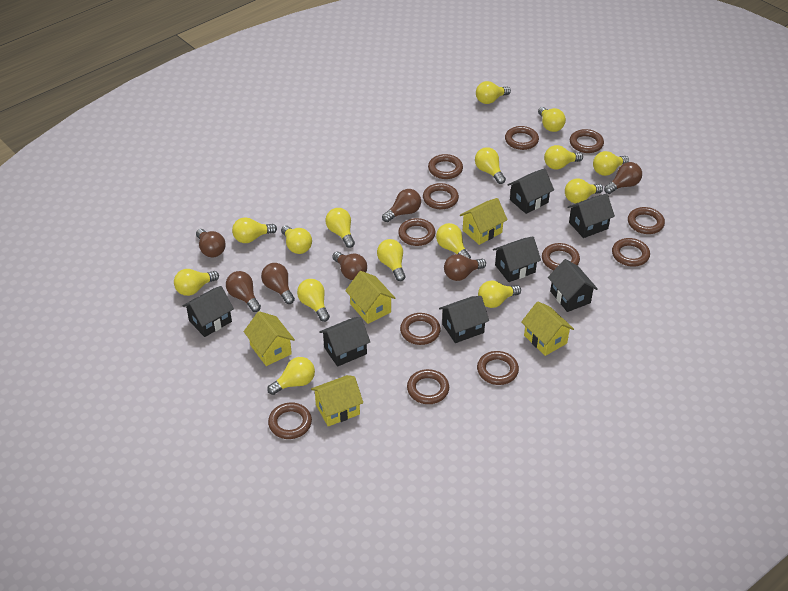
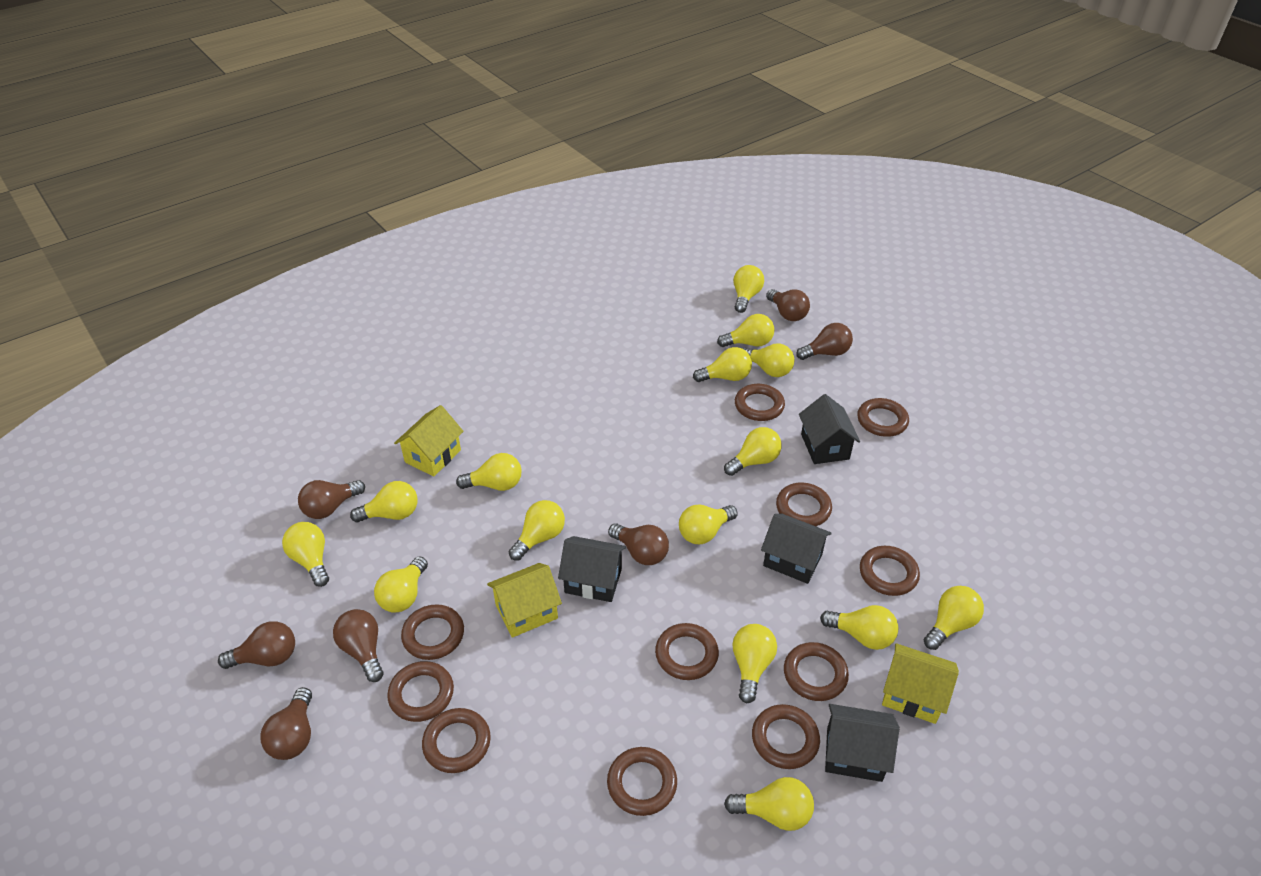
black house: [182,286,234,337] [319,317,370,367] [439,296,489,343] [493,236,541,282] [508,168,554,214] [548,259,598,312] [567,194,615,238] = 7 -> [558,536,626,602] [761,513,832,584] [799,394,860,464] [825,704,899,782] = 4
brown ring: [268,402,312,439] [398,218,436,246] [400,313,441,345] [407,369,449,404] [423,183,459,209] [428,154,463,179] [477,351,519,385] [505,126,539,150] [542,243,580,270] [570,129,604,153] [612,238,650,267] [628,207,665,234] = 12 -> [387,661,454,722] [401,604,464,660] [422,708,491,773] [607,747,677,816] [655,623,719,680] [735,384,785,421] [752,704,820,769] [776,483,832,526] [784,642,849,701] [857,398,909,437] [860,546,920,596] = 11
yellow house: [244,311,295,366] [311,375,363,426] [345,271,396,324] [460,198,508,245] [521,302,574,356] = 5 -> [394,405,464,477] [487,563,562,638] [882,643,959,724] = 3

